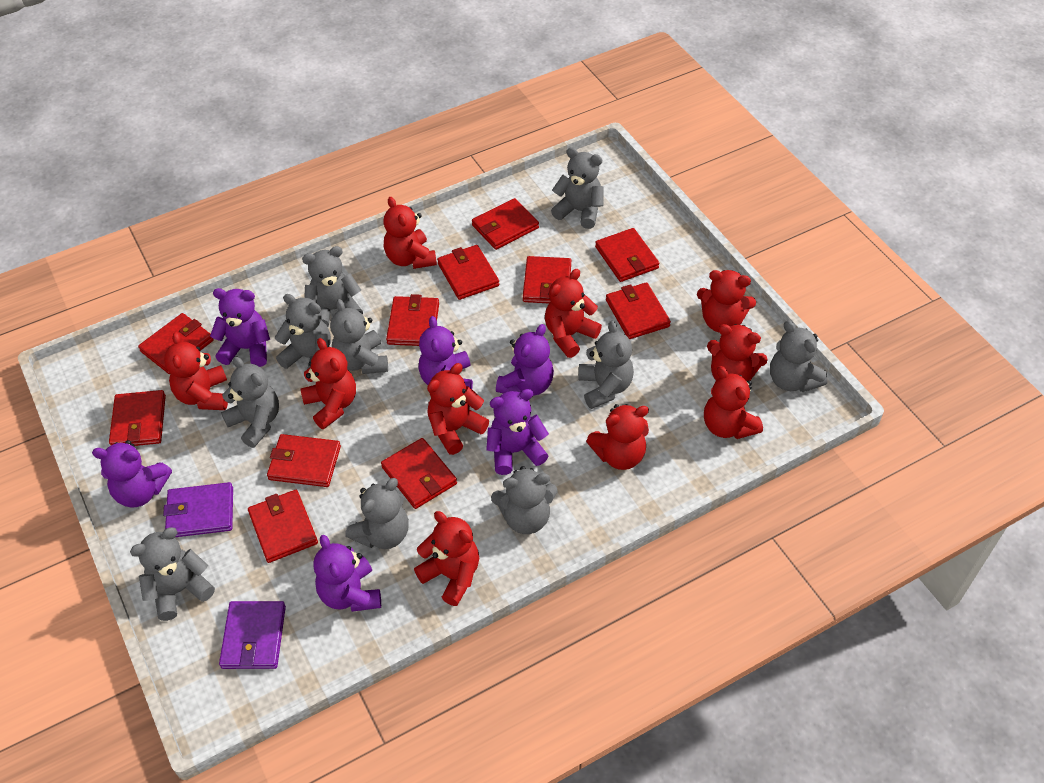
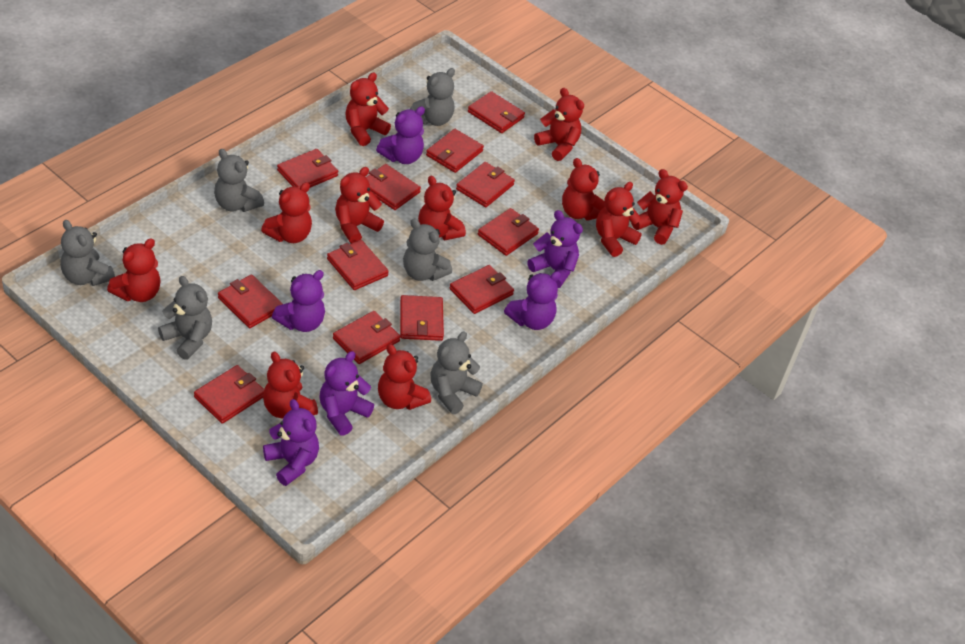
grey teddy bear: [130,527,215,621] [221,356,279,448] [275,294,331,369] [302,246,363,327] [330,299,388,374] [345,478,409,549] [491,466,558,534] [551,147,604,229] [578,321,634,409] [770,320,828,392] = 10 -> [60,220,115,286] [158,276,212,360] [214,149,264,212] [403,219,452,281] [410,68,455,126] [431,331,483,414] = 6
purple wallet: [163,482,233,537] [219,601,286,669] = 2 -> none = 0
red teddy bear: [164,332,228,410] [300,338,356,429] [383,197,437,269] [414,511,479,606] [427,363,489,455] [545,269,602,358] [586,404,649,470] [697,270,756,332] [704,366,763,439] [707,324,768,382] = 10 -> [107,238,161,302] [261,182,312,243] [263,352,318,418] [335,167,384,243] [345,73,391,146] [378,344,431,410] [418,176,466,240] [534,88,584,161] [562,158,605,221] [596,182,642,257] [631,169,688,245] = 11
red wallet: [109,390,166,446] [138,313,214,374] [248,490,318,563] [267,434,341,487] [381,438,457,509] [386,294,439,346] [437,245,499,300] [472,198,539,250] [523,256,571,303] [595,228,659,282] [606,282,671,339] = 11 -> [194,365,264,424] [218,275,283,328] [277,149,338,188] [327,240,389,290] [333,311,400,364] [366,164,421,210] [400,295,444,341] [426,129,484,173] [450,265,514,314] [456,162,515,207] [468,91,525,133] [478,208,539,256] = 12

